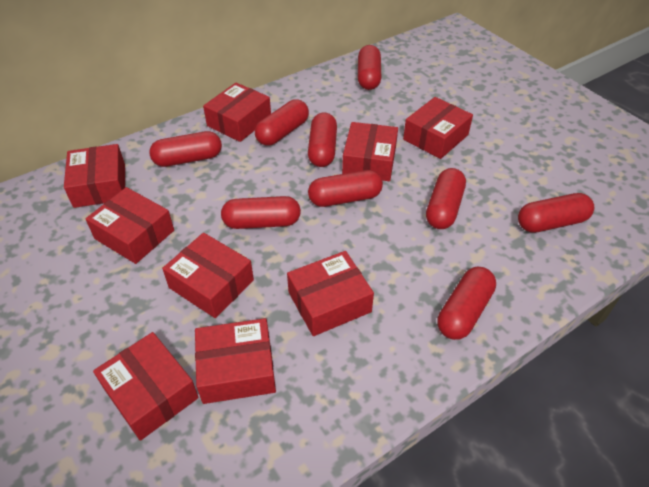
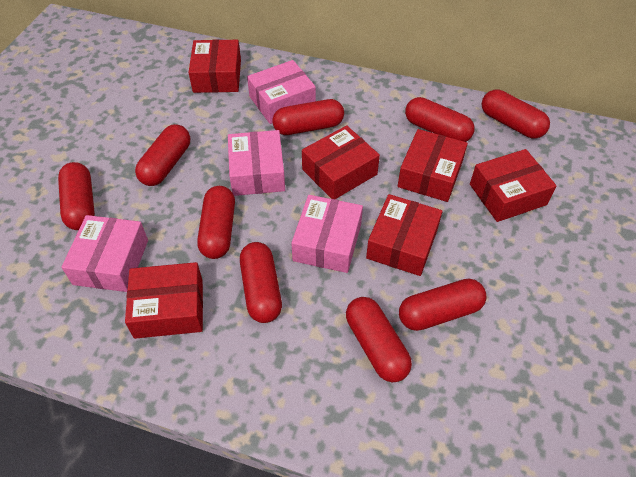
pink box: none = 0 -> [61,215,148,292] [228,130,285,196] [247,60,316,124] [291,195,363,273] = 4
red box: [64,144,125,208] [85,187,174,264] [93,332,199,441] [162,233,254,318] [195,318,276,404] [203,83,271,142] [287,251,374,336] [342,122,398,181] [403,97,473,159] = 9 -> [125,262,203,339] [188,39,241,93] [302,125,380,199] [366,194,443,276] [398,129,468,202] [470,149,557,222] = 6

